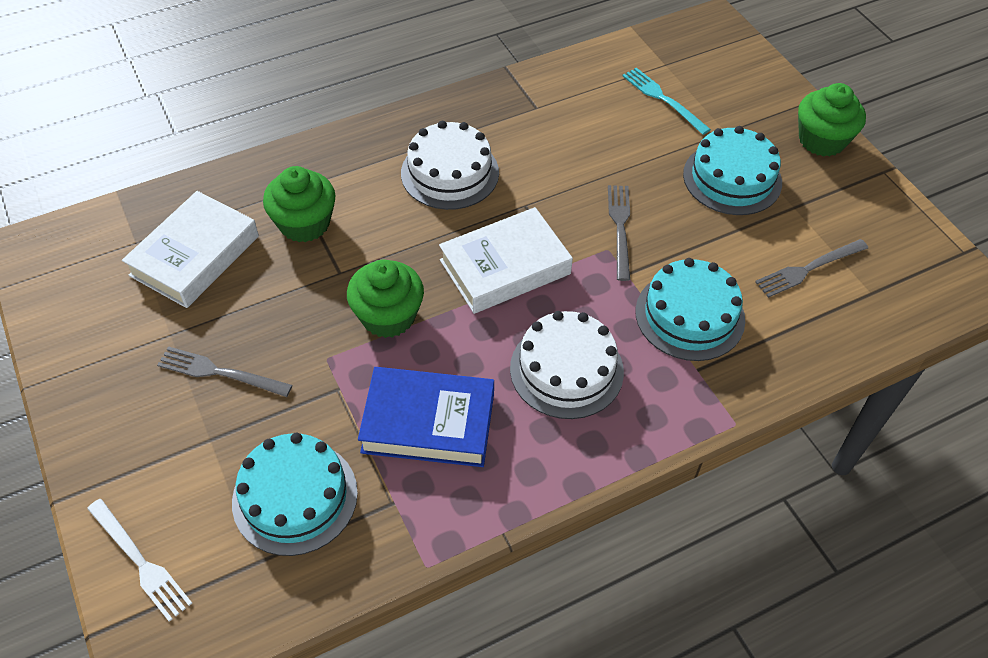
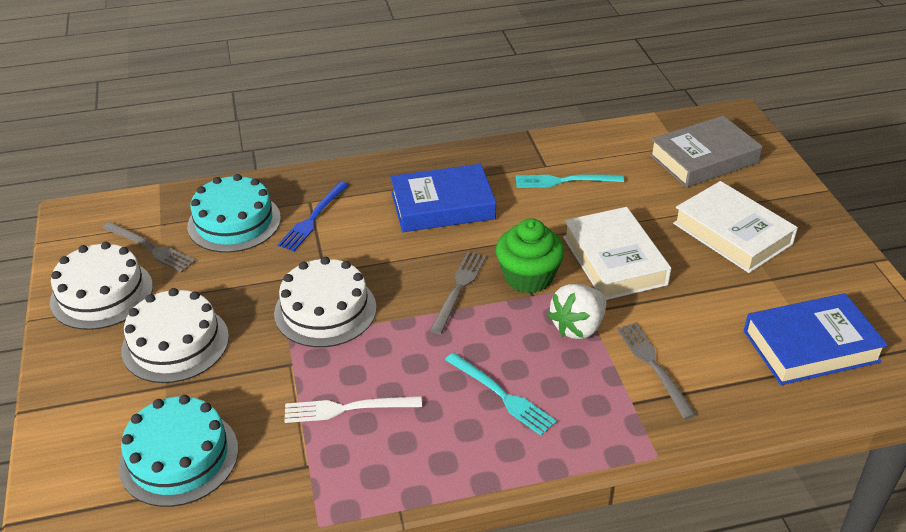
blue book: [358,367,494,467] = 1 -> [390,164,496,232] [744,293,888,385] = 2
blue fork: none = 0 -> [277,181,348,251] = 1
green cupcake: [263,166,335,242] [347,260,424,338] [798,83,866,156] = 3 -> [496,218,565,293] = 1
grey book: none = 0 -> [649,116,763,188] = 1
turquoise cake: [232,433,358,556] [636,258,745,361] [683,126,782,215] = 3 -> [118,395,238,507] [187,174,281,253] = 2
turquoise fork: [623,68,711,135] = 1 -> [445,353,557,436] [516,174,624,188] = 2
white cake: [401,121,499,210] [510,311,624,419] = 2 -> [50,242,153,330] [121,288,229,383] [274,257,377,347] = 3
white strawberry: none = 0 -> [548,284,607,339] = 1

